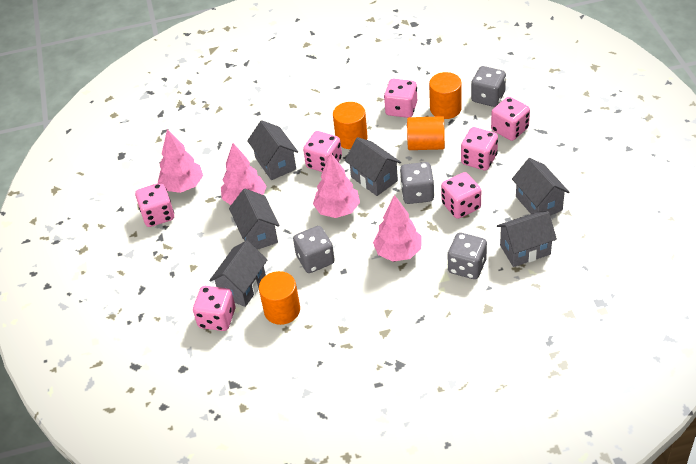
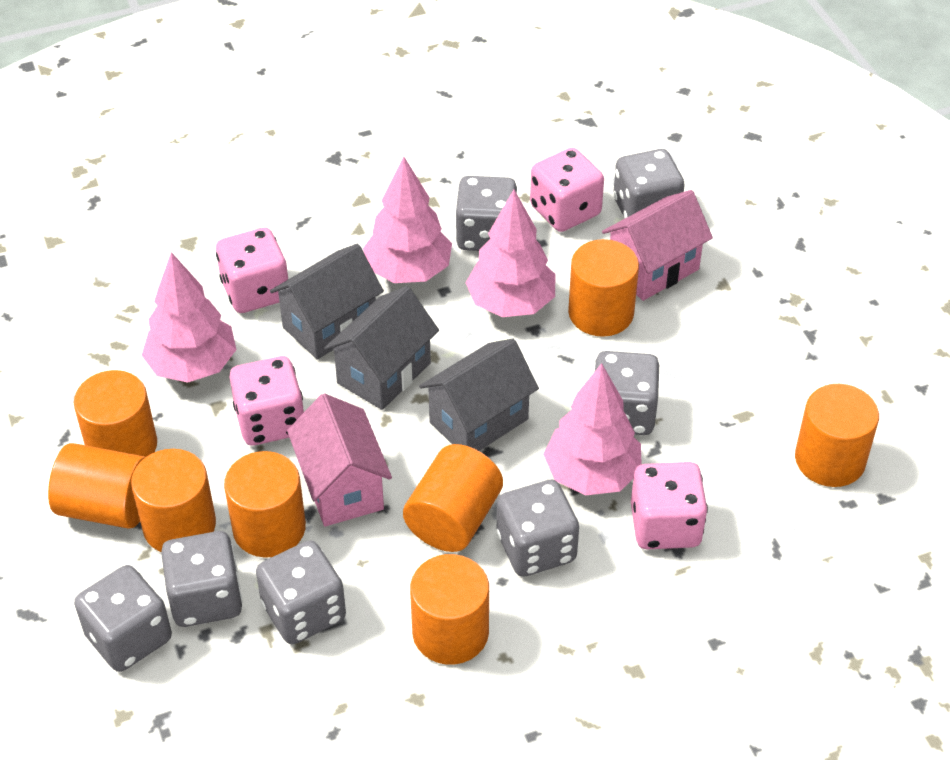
grey dice: [293,226,335,273] [400,162,435,204] [448,232,487,279] [471,66,506,107] = 4 -> [74,565,172,672] [161,531,243,627] [256,541,346,644] [455,176,517,251] [497,480,579,577] [594,351,659,435] [613,149,685,218] = 7
grey house: [209,240,267,307] [229,189,280,250] [247,120,298,180] [345,137,401,196] [497,211,557,267] [512,158,570,216] = 6 -> [270,244,384,360] [324,286,439,410] [419,338,539,451] = 3
orange cylinder: [259,271,300,325] [333,102,368,149] [407,116,445,150] [429,72,462,119] = 4 -> [48,443,146,529] [74,370,157,457] [131,449,216,552] [224,451,306,557] [403,444,503,552] [410,554,489,665] [568,239,639,337] [795,384,879,487] = 8
pink dice: [135,183,174,227] [193,286,235,331] [303,131,342,172] [384,79,417,118] [441,172,481,219] [461,127,498,170] [491,97,530,141] = 7 -> [216,227,288,313] [229,356,304,445] [530,148,604,232] [631,462,708,550] = 4
pink house: none = 0 -> [287,393,392,526] [602,190,713,301] = 2

